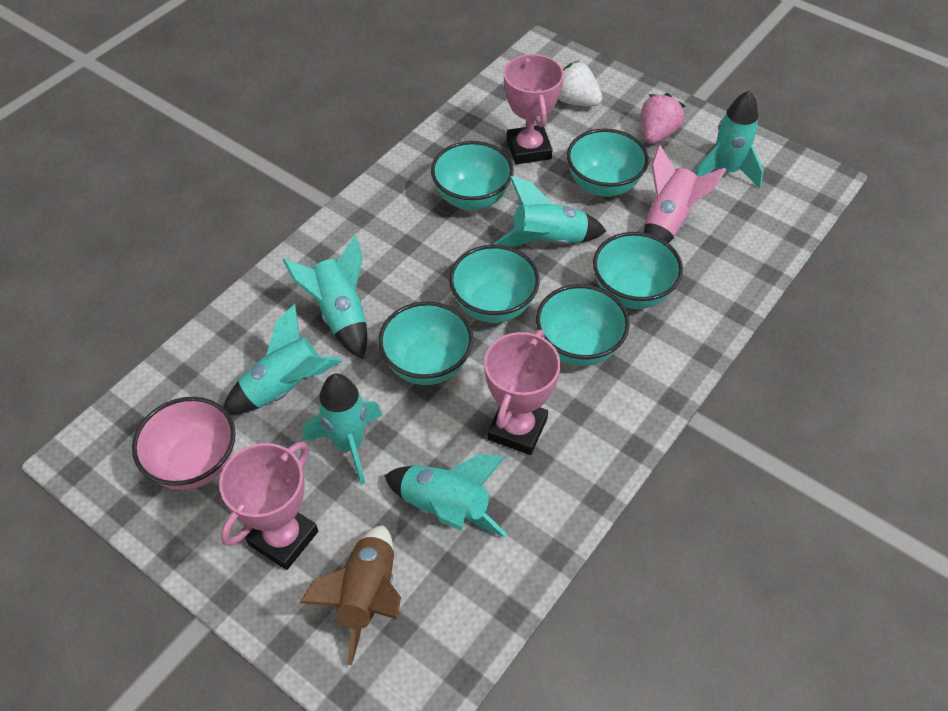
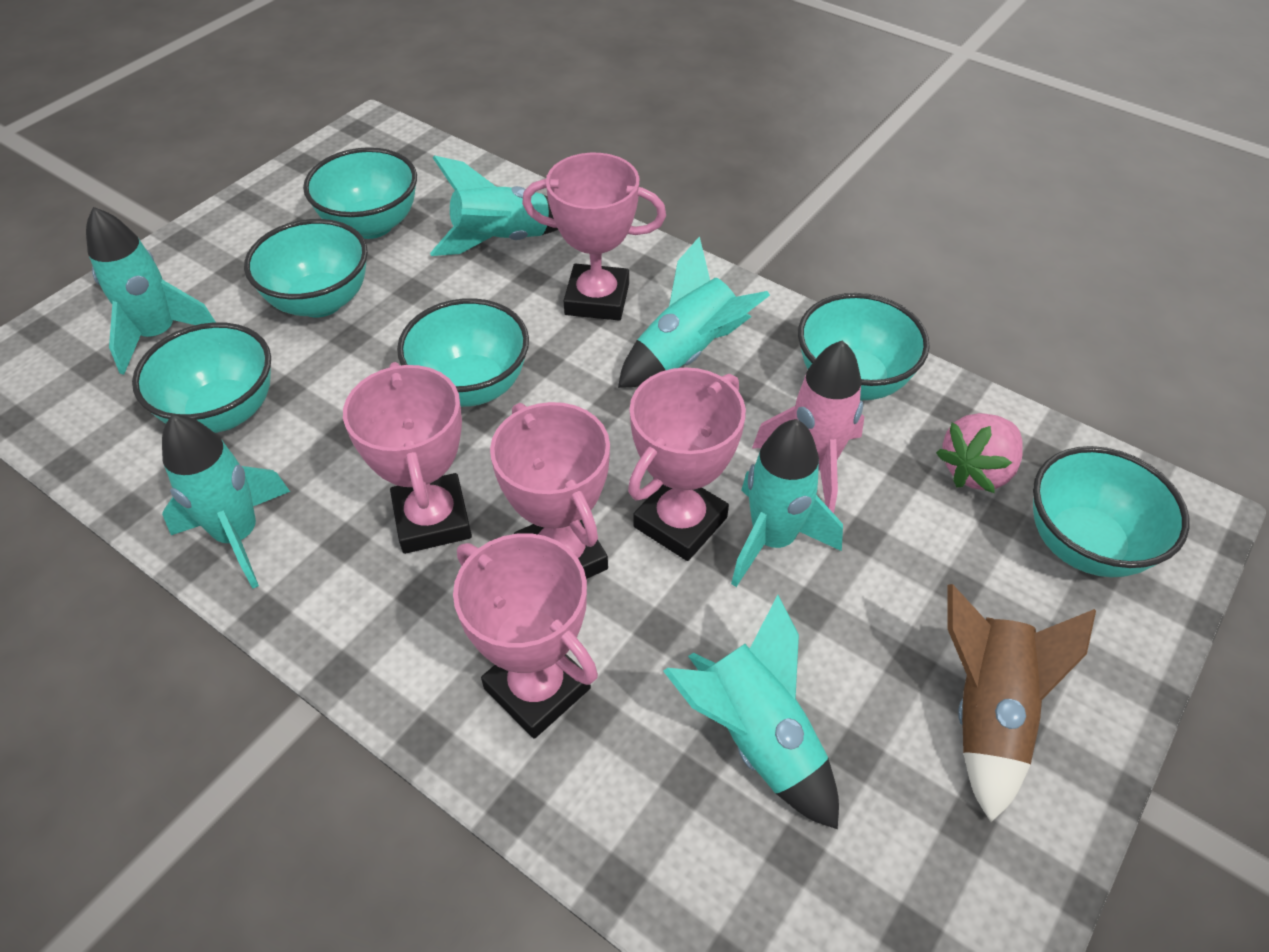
pink bowl: [132,397,236,490] = 1 -> none = 0
pink trophy: [219,442,318,570] [484,330,561,455] [504,54,564,164] = 3 -> [343,362,472,554] [453,533,598,739] [490,402,610,579] [522,153,666,320] [628,367,746,561] = 5
white strawberry: [558,60,603,106] = 1 -> none = 0

